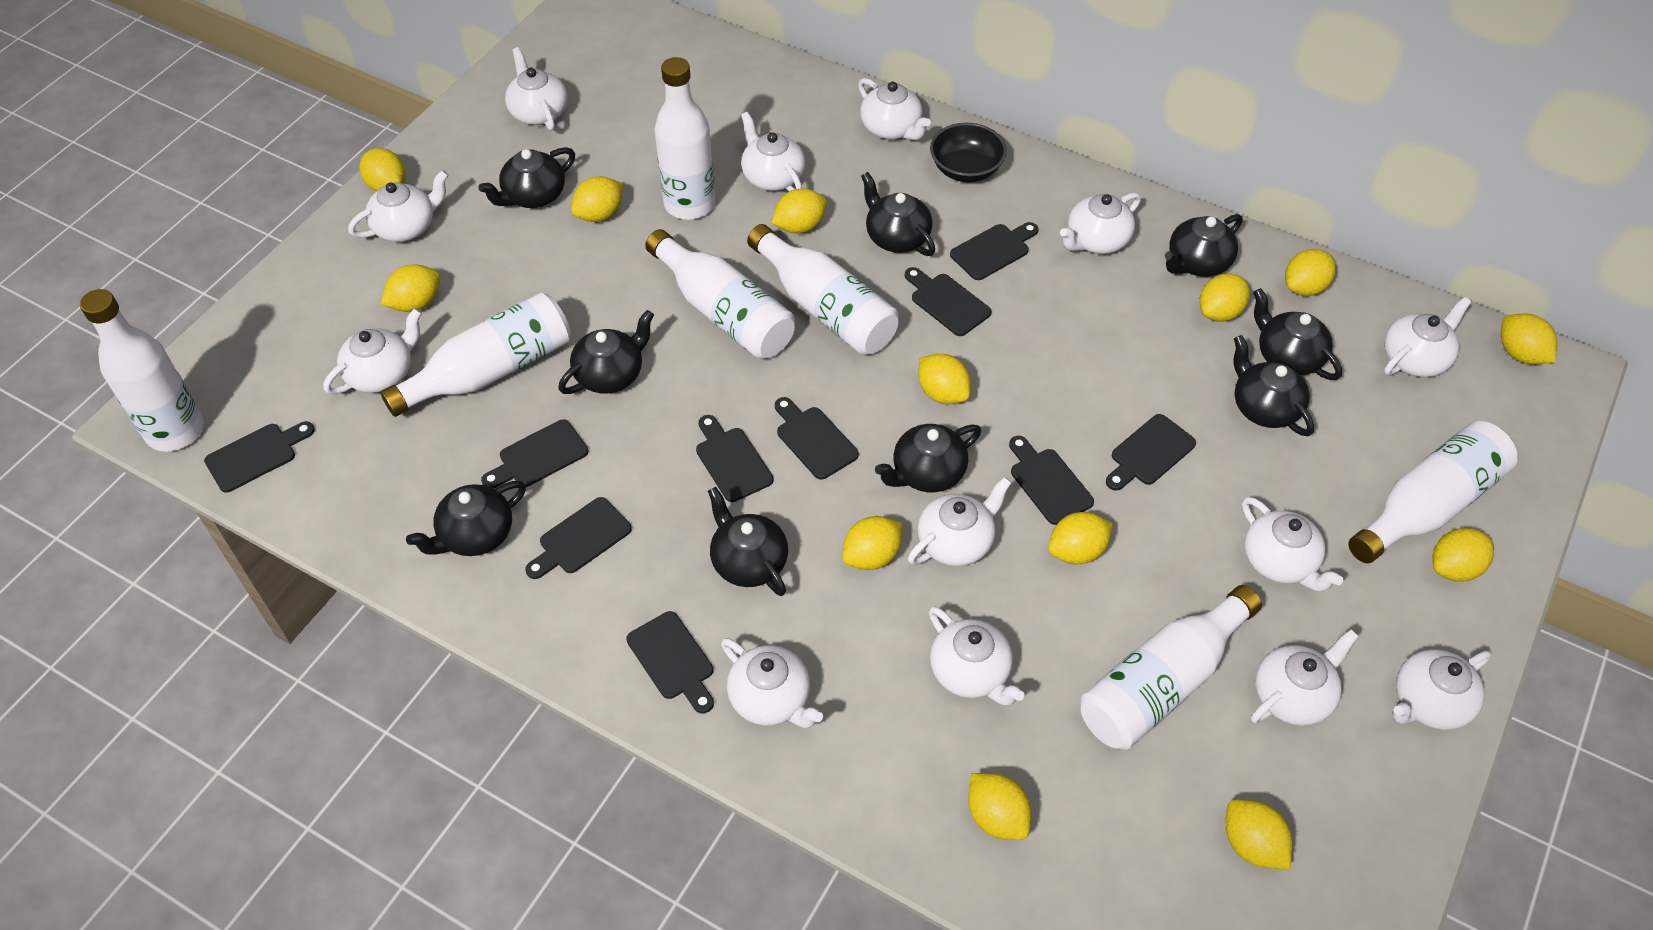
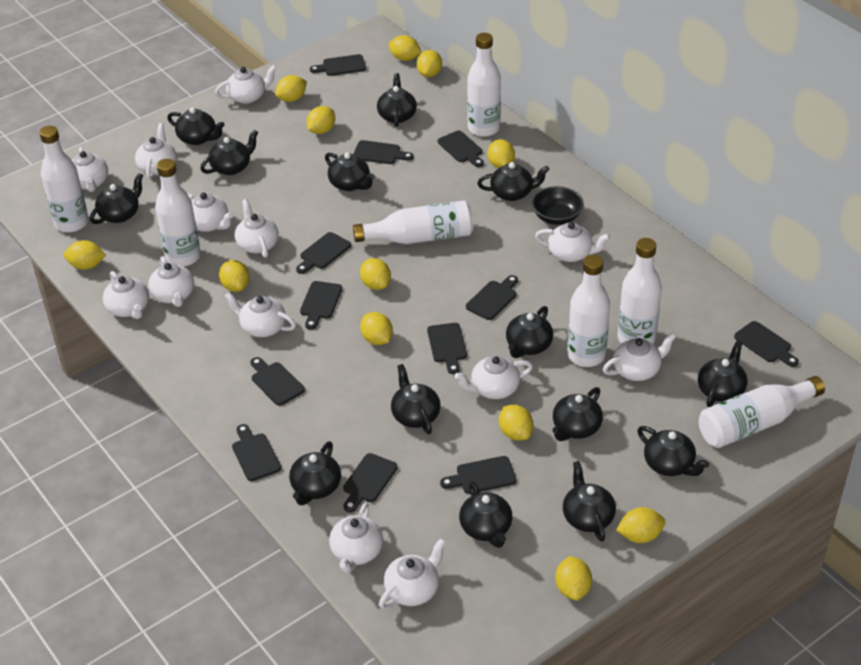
black cutting board: [204,421,315,493] [481,419,588,489] [525,497,632,579] [626,611,714,714] [696,415,773,502] [775,397,859,480] [905,267,991,336] [950,222,1039,280] [1009,436,1094,525] [1106,414,1196,491] = 10 -> [232,424,281,481] [250,357,305,406] [296,232,351,274] [300,281,342,330] [310,54,366,76] [343,453,398,512] [353,140,413,164] [427,323,467,374] [438,131,484,167] [440,456,516,494] [466,275,518,320] [734,321,799,367] = 12
black teapot: [406,481,526,556] [478,147,575,208] [558,310,654,394] [708,487,788,596] [861,172,935,256] [875,424,981,492] [1165,214,1243,277] [1233,335,1314,436] [1253,288,1342,380] = 9 -> [90,173,143,224] [167,107,225,145] [200,130,259,175] [289,441,341,506] [325,152,375,191] [377,73,417,127] [391,364,441,434] [459,481,513,548] [477,162,549,201] [506,306,553,358] [553,387,603,441] [563,461,616,542] [637,426,709,476] [698,340,748,407] = 14
yellow lemon: [359,148,406,192] [381,265,440,312] [571,176,623,222] [771,189,827,233] [842,516,903,570] [918,354,971,404] [968,773,1032,840] [1048,512,1113,564] [1199,273,1250,322] [1226,799,1292,870] [1285,249,1336,296] [1432,528,1494,582] [1501,314,1557,364] = 13 -> [64,240,106,270] [219,260,250,292] [275,75,307,102] [307,106,335,134] [360,258,391,290] [360,312,393,345] [389,35,422,61] [417,50,442,77] [487,139,515,168] [499,405,534,441] [555,556,592,601] [616,507,666,543] = 12

